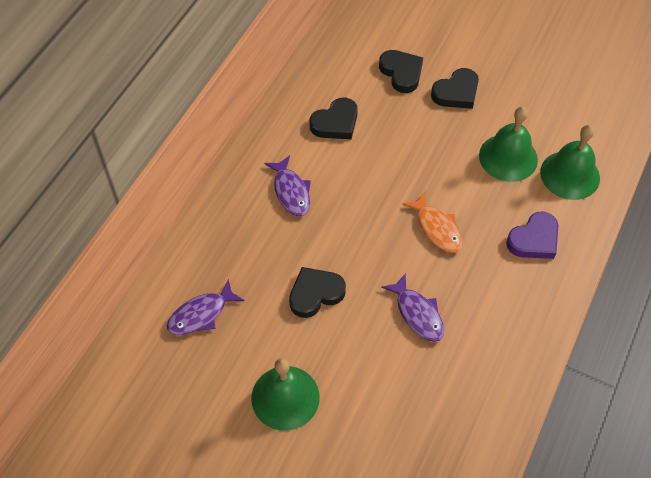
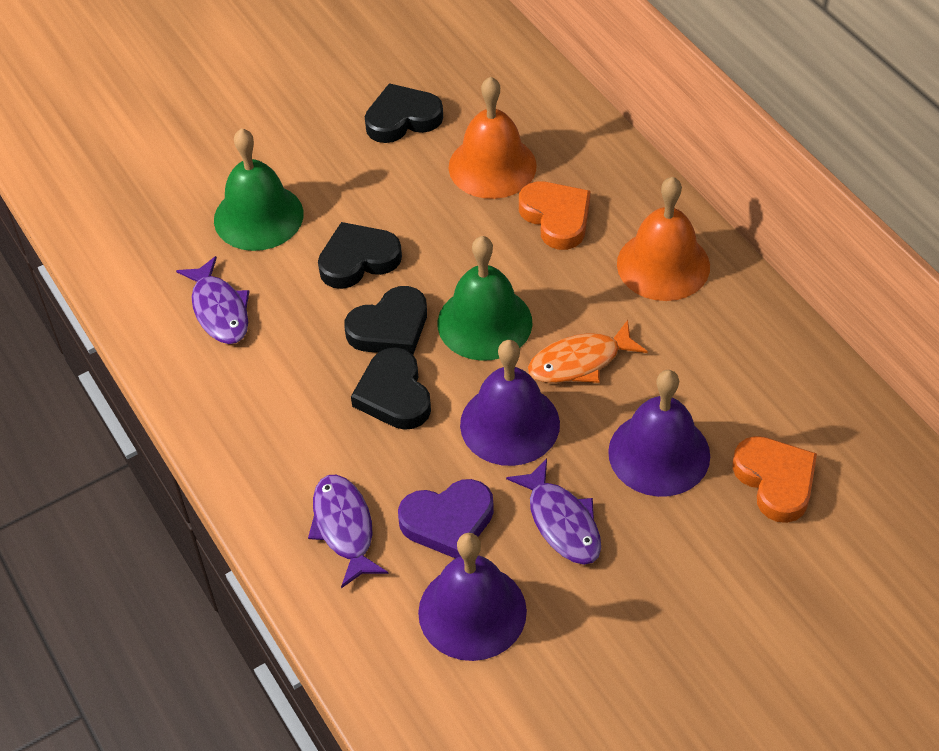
green bell: [251,358,320,431] [479,106,538,182] [540,125,600,200] = 3 -> [214,128,303,251] [437,236,532,361] = 2
orange bell: none = 0 -> [449,76,537,199] [617,177,710,301] = 2
orange heart: none = 0 -> [519,181,590,250] [732,436,817,523] = 2
purple bell: none = 0 -> [418,533,527,661] [460,340,560,466] [608,370,710,497] = 3

